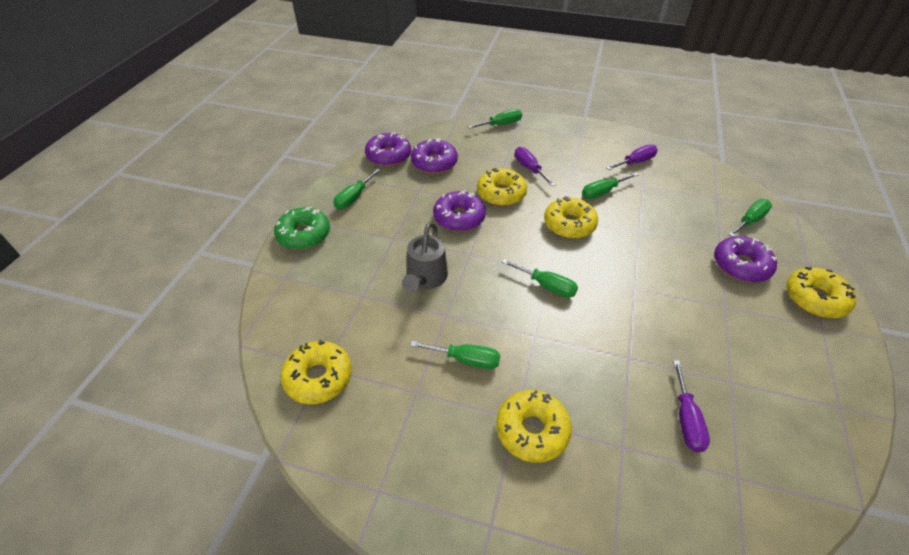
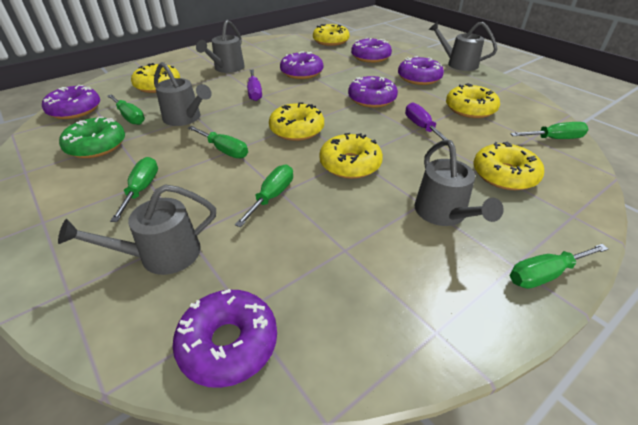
grey watering can: [402,222,448,292] = 1 -> [58,184,216,275] [154,62,212,126] [196,20,245,73] [414,140,504,226] [428,21,497,71] = 5
purple donut: [365,132,411,166] [411,138,458,174] [433,190,486,232] [714,236,777,282] = 4 -> [42,85,100,119] [173,289,277,388] [280,51,323,79] [348,76,398,108] [351,38,392,63] [398,56,444,85] = 6
purple screwdriver: [515,147,556,186] [606,145,658,170] [673,360,710,452] = 3 -> [247,70,262,101] [405,103,449,140] = 2
yellow donut: [281,340,352,404] [477,168,527,206] [496,390,572,463] [544,196,598,239] [786,267,856,318] = 5 -> [131,63,180,93] [269,102,324,141] [313,24,349,46] [319,133,383,179] [446,83,500,118] [474,142,544,190] = 6

